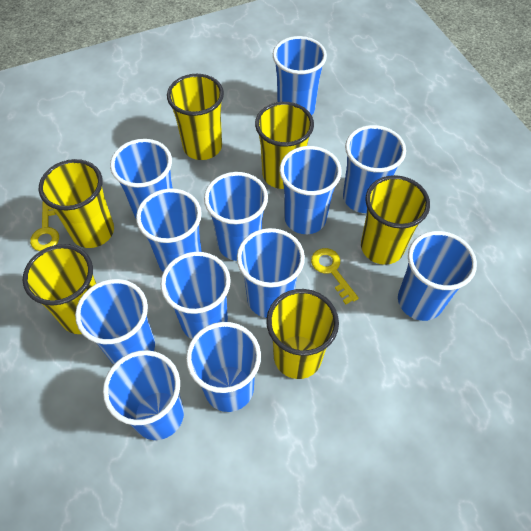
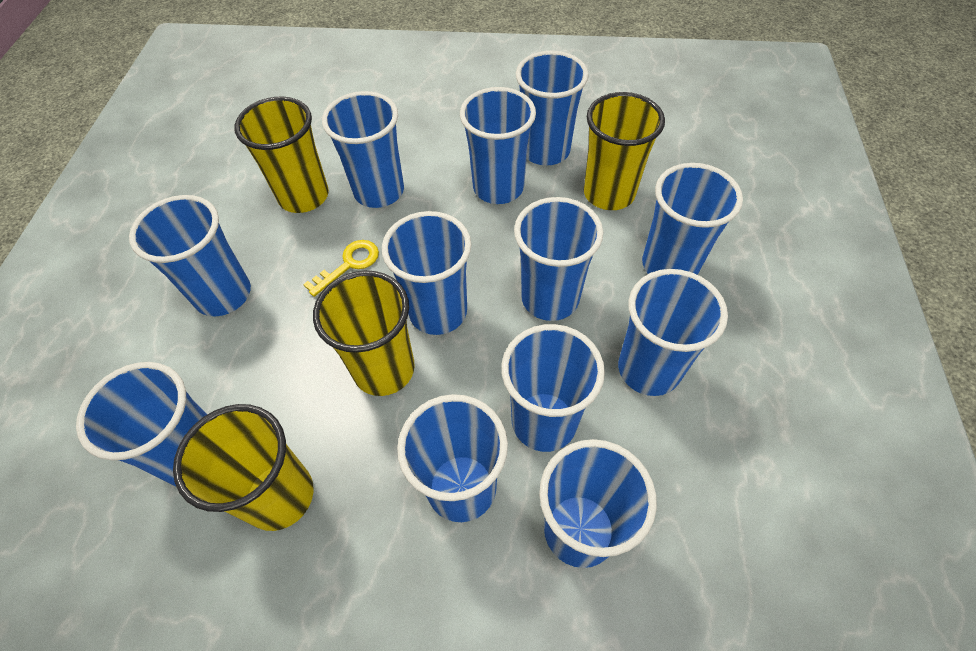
yellow cup: [23,244,96,334] [39,159,114,248] [167,74,224,160] [255,102,314,189] [266,289,339,379] [361,175,430,265] = 6 -> [173,404,313,531] [234,96,329,213] [313,271,415,396] [584,92,665,210] = 4
yellow key: [30,202,59,251] [311,248,359,304] = 2 -> [303,240,379,297] = 1

